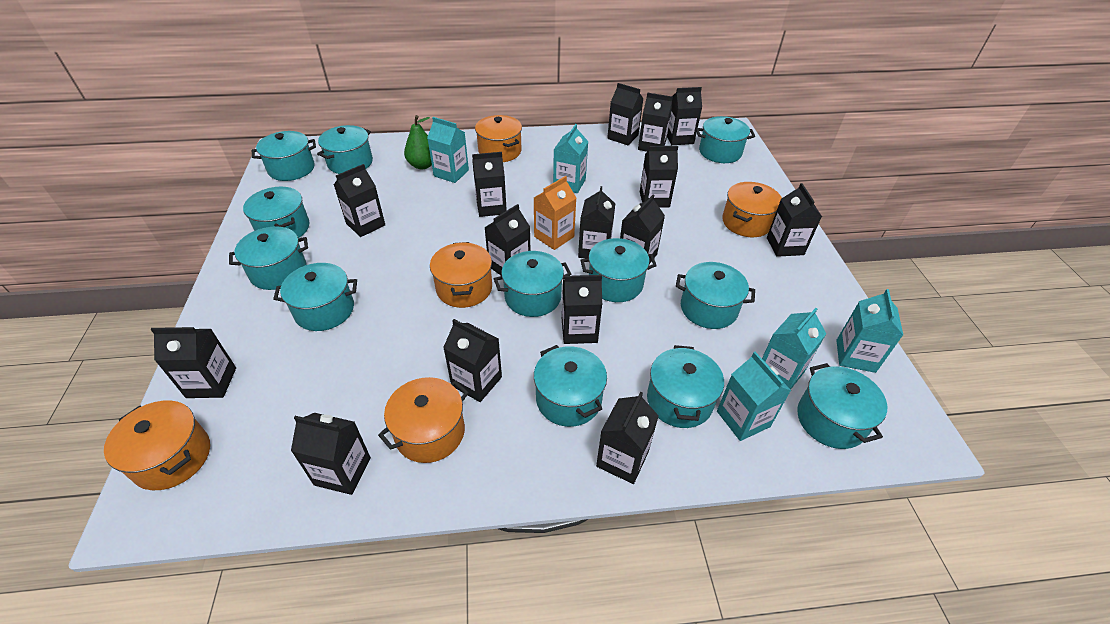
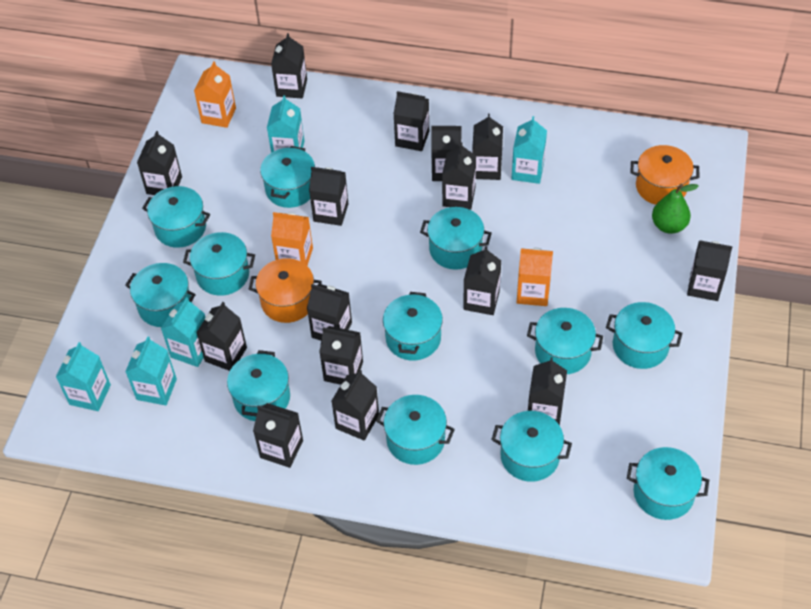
orange carton: [534,176,576,250] = 1 -> [194,61,236,128] [271,212,313,266] [517,248,553,306] = 3
orange pot: [104,400,210,490] [378,377,469,463] [430,242,492,308] [475,115,522,162] [722,182,782,237] = 5 -> [249,258,322,323] [631,145,699,205] = 2

